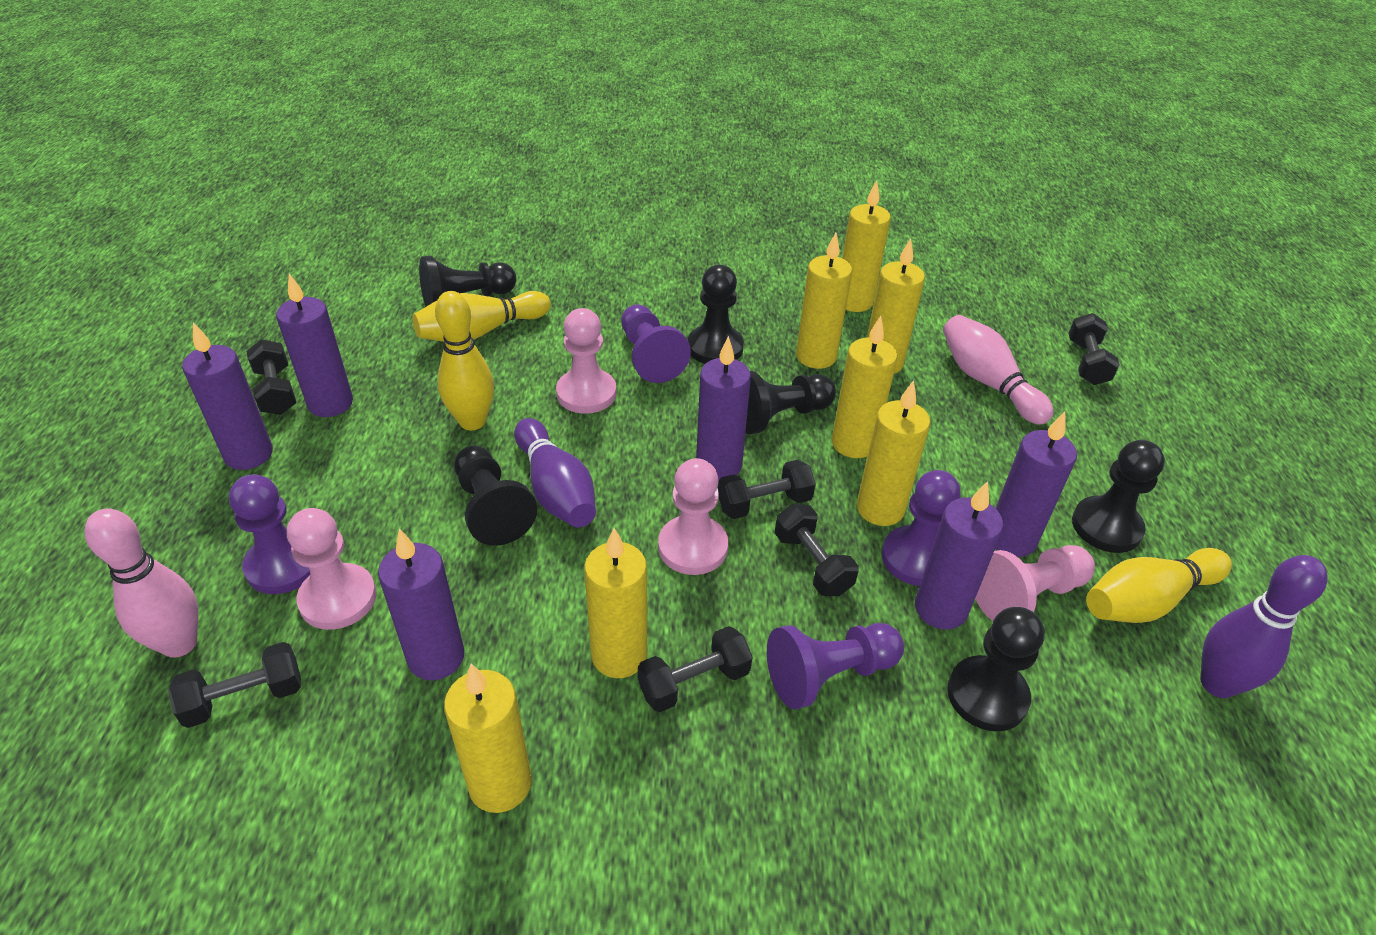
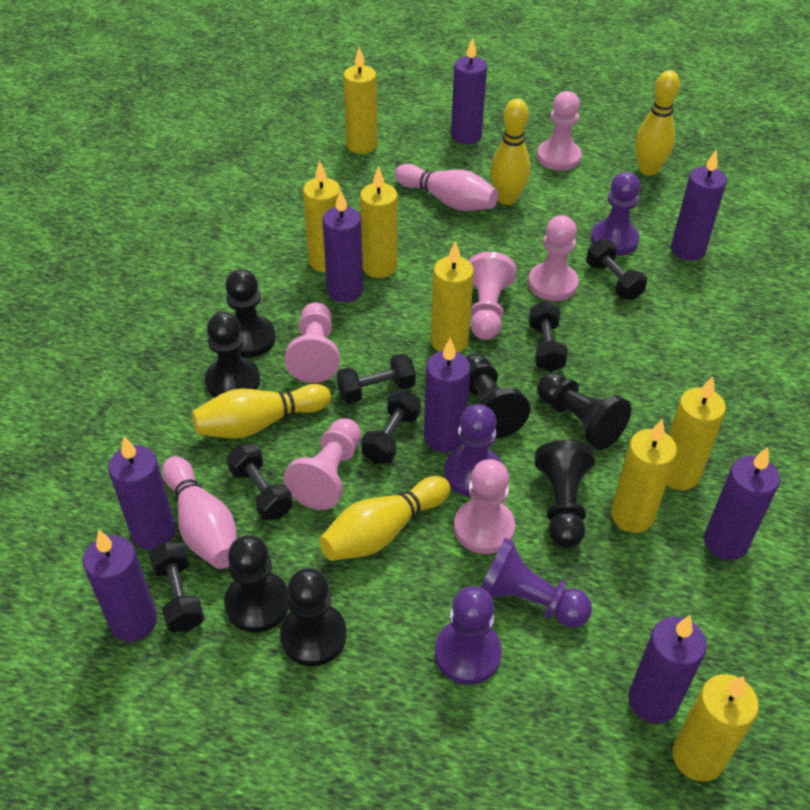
black pawn: [419,256,516,306] [454,446,537,546] [688,265,744,364] [745,371,836,434] [947,607,1044,731] [1072,440,1165,553] = 6 -> [205,312,260,398] [224,535,289,633] [225,269,276,358] [280,568,347,666] [466,354,530,438] [534,440,595,548] [537,372,631,450] = 7
pink pawn: [287,508,377,630] [556,308,616,414] [658,458,728,575] [975,545,1095,621] = 4 -> [284,418,361,510] [285,302,340,383] [454,459,515,554] [468,252,517,340] [528,215,578,301] [537,91,582,171] = 6
purple bowling pin: [514,418,596,528] [1200,555,1328,698] = 2 -> none = 0
purple candle: [182,323,273,470] [276,274,353,417] [378,528,465,680] [696,336,751,480] [915,481,1003,630] [995,411,1077,557] = 6 -> [83,530,157,642] [108,436,176,550] [322,189,363,302] [424,338,471,452] [451,37,487,144] [629,616,707,724] [671,149,727,261] [704,447,780,560] = 8
yellow bowling pin: [412,291,551,342] [435,291,494,430] [1086,548,1232,623] = 3 -> [192,384,331,438] [319,476,450,561] [490,98,530,205] [635,70,680,176] = 4

